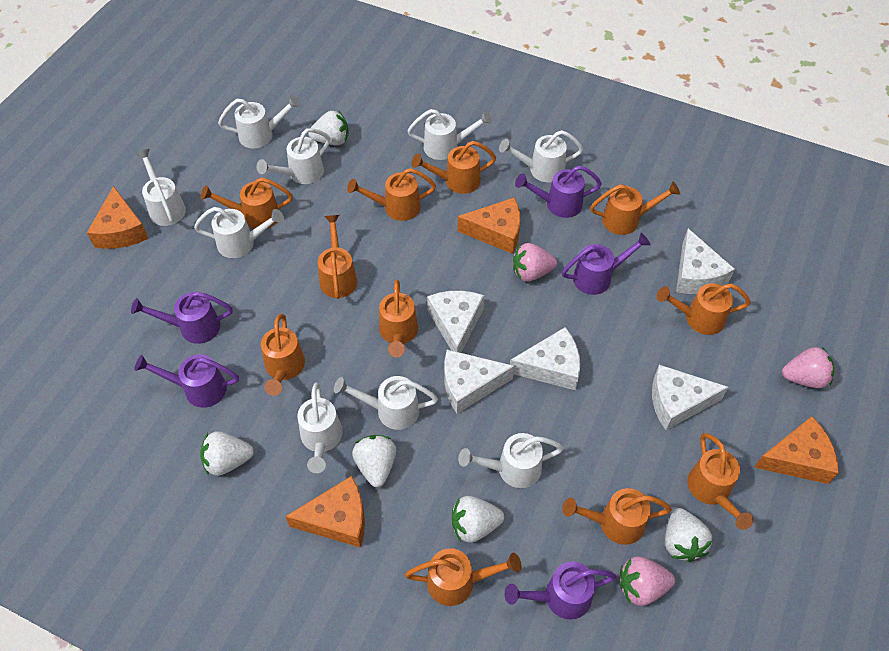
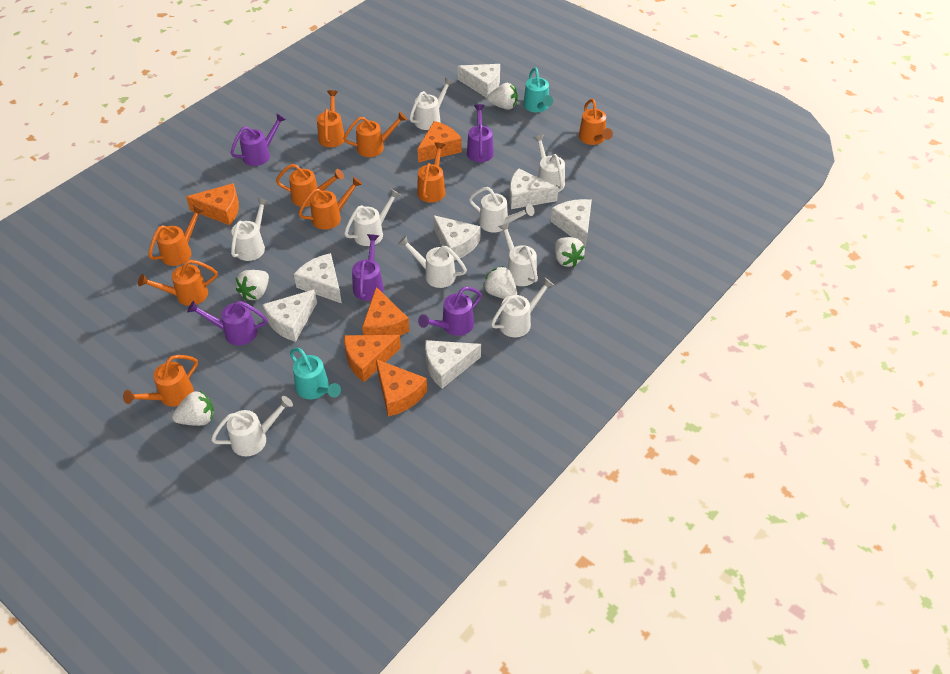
orange cheese: [87,186,149,249] [285,476,365,548] [458,197,520,254] [754,416,839,484] = 4 -> [186,183,239,225] [344,335,401,382] [362,287,410,336] [376,359,427,417] [417,121,462,162] = 5
orange watering can: [201,177,293,229] [261,314,305,396] [318,215,357,299] [347,168,436,221] [379,280,418,357] [405,548,521,606] [412,141,496,194] [562,488,672,545] [590,182,680,235] [656,283,751,335] [687,433,754,530] = 11 -> [123,355,198,407] [138,260,218,306] [148,205,204,266] [276,164,344,207] [299,177,362,230] [317,90,344,147] [343,112,407,157] [417,142,445,203] [579,99,613,145] = 9
pink strawberry: [513,243,557,282] [620,556,675,606] [782,347,834,388] = 3 -> none = 0
turquoise watering can: none = 0 -> [290,348,341,399] [523,67,553,112] = 2
white cheese: [427,291,484,353] [445,350,514,414] [510,327,580,390] [652,365,728,430] [676,229,735,294] = 5 -> [262,289,317,342] [294,253,342,304] [425,340,481,389] [433,215,480,261] [458,64,500,98] [510,168,558,209] [551,199,592,247] = 7

